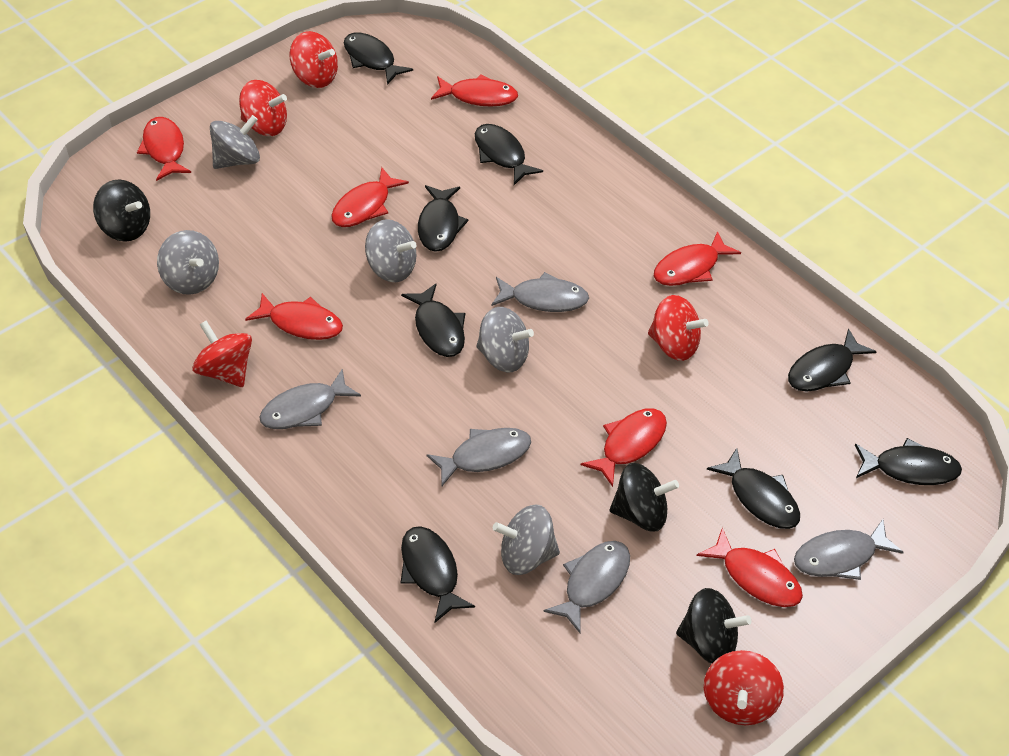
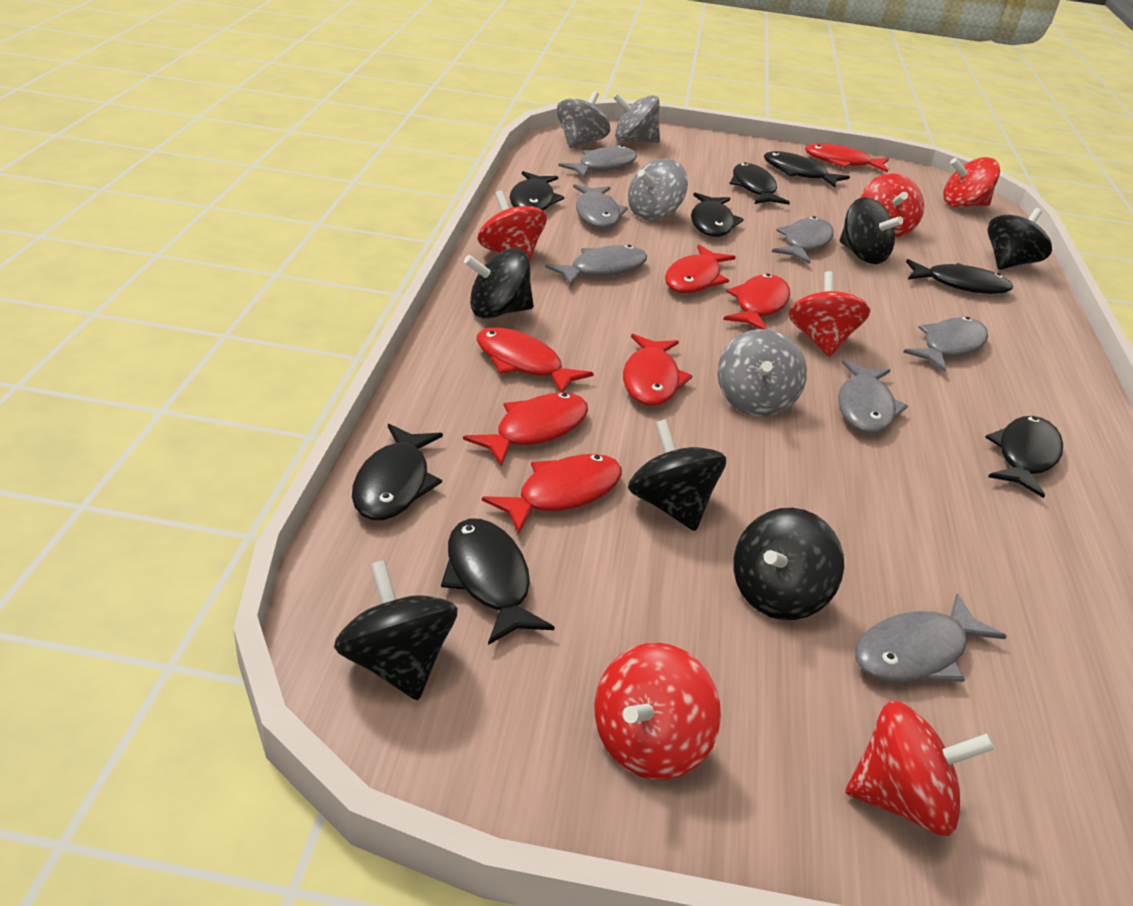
black spinning top: [93,180,150,242] [610,463,679,532] [676,588,751,663] = 3 -> [334,560,458,700] [464,248,534,319] [628,419,726,531] [733,508,844,620] [839,197,903,264] [987,208,1052,270] = 6
grey fish: [259,369,361,429] [427,428,531,486] [491,272,589,312] [544,541,630,634] [794,519,904,580] = 5 -> [545,245,647,286] [558,145,637,178] [573,184,628,228] [772,216,834,264] [838,360,908,434] [855,593,1007,682] [903,317,988,372] = 7
grey spinning top: [157,230,219,295] [210,115,260,169] [365,219,416,282] [476,307,534,373] [493,504,560,575] = 5 -> [557,91,610,148] [613,93,660,143] [628,158,688,220] [718,329,807,417] = 4
red spinning top: [192,321,252,387] [239,80,287,136] [290,31,338,88] [648,295,709,361] [704,650,784,725] = 5 -> [478,190,547,261] [594,643,721,780] [788,271,870,357] [845,701,995,836] [861,173,924,237] [943,157,1000,207] = 6

